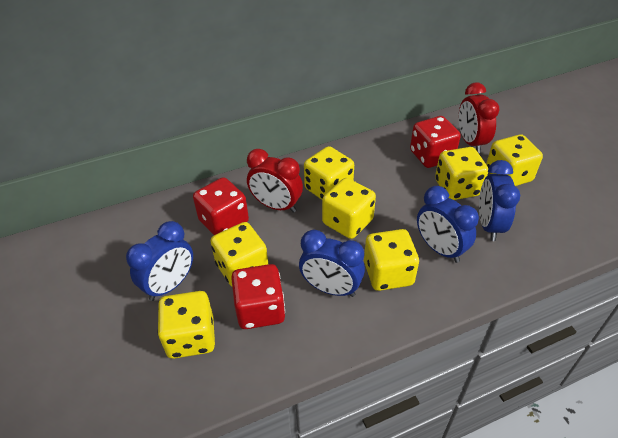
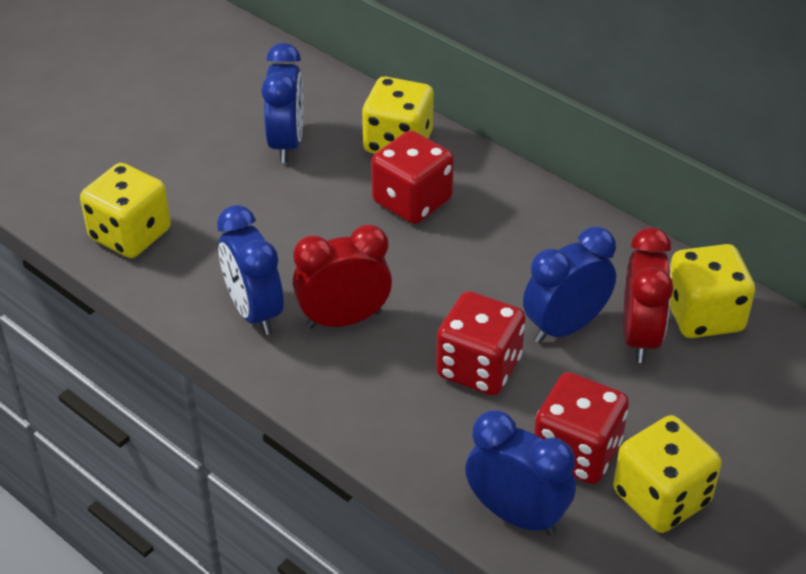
yellow dice: [157,291,215,359] [210,222,268,286] [304,146,354,200] [322,178,376,239] [364,229,419,291] [435,147,488,200] [486,135,543,186] = 7 -> [80,163,171,258] [362,77,434,154] [613,415,722,533] [670,244,755,338] = 4

